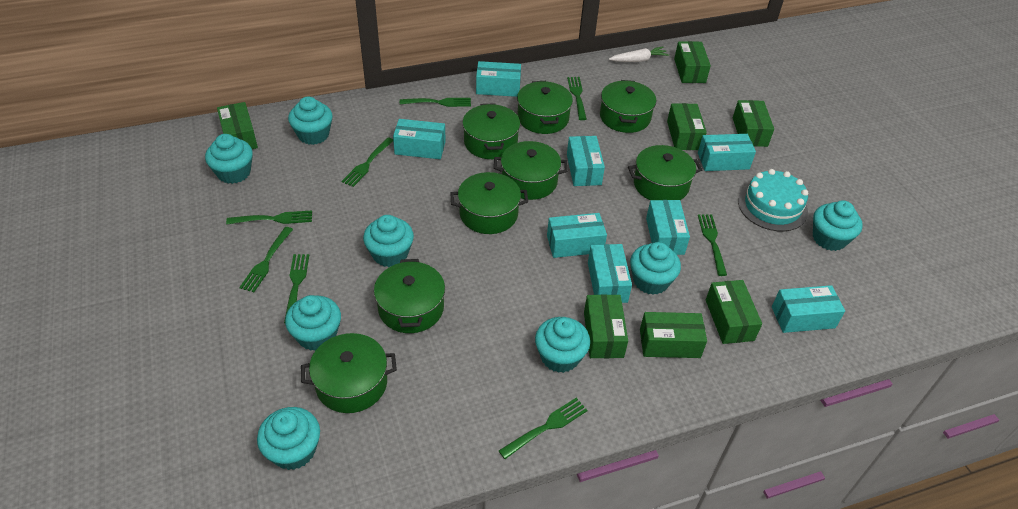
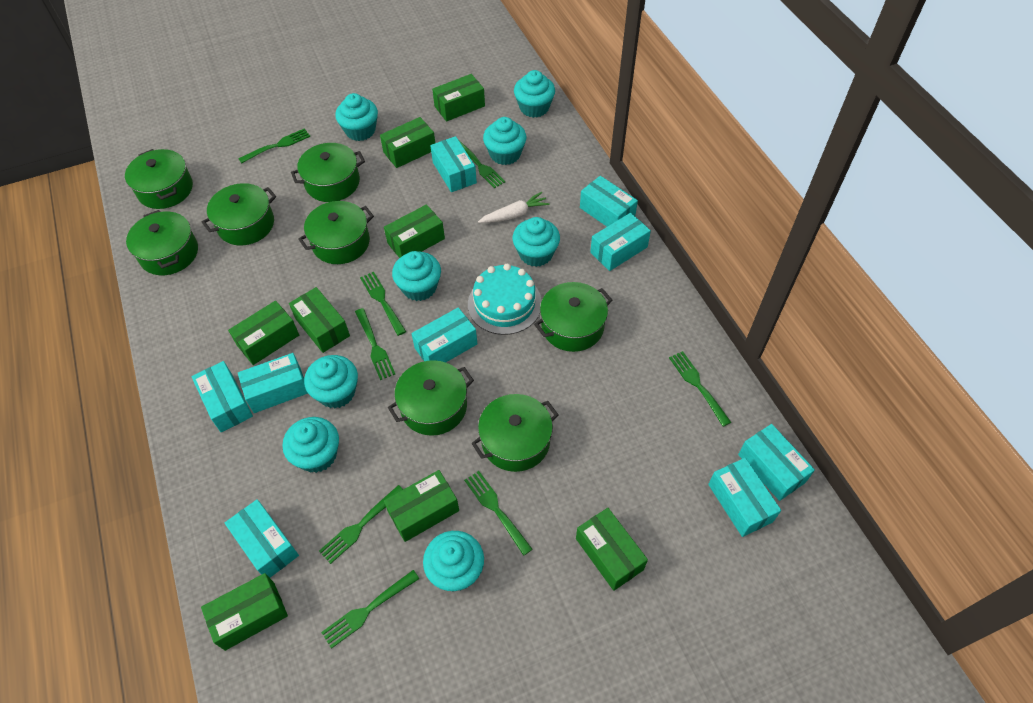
green box: [217,102,258,149] [584,294,628,358] [640,312,707,358] [667,103,707,150] [674,41,711,83] [706,280,762,344] [733,100,774,147] = 7 -> [201,573,288,651] [228,301,299,365] [289,287,350,353] [380,117,435,168] [384,204,445,258] [384,470,459,542] [432,74,485,122] [576,508,648,591] = 8
turquoise box: [393,119,446,159] [476,61,521,97] [547,213,607,258] [567,136,605,186] [588,244,632,303] [646,200,690,255] [698,134,756,171] [772,285,845,333] = 8 -> [191,361,253,432] [225,499,299,578] [238,353,308,413] [411,307,477,363] [430,136,477,192] [580,176,638,227] [590,213,651,271] [708,458,781,537] [738,424,815,501] = 9

